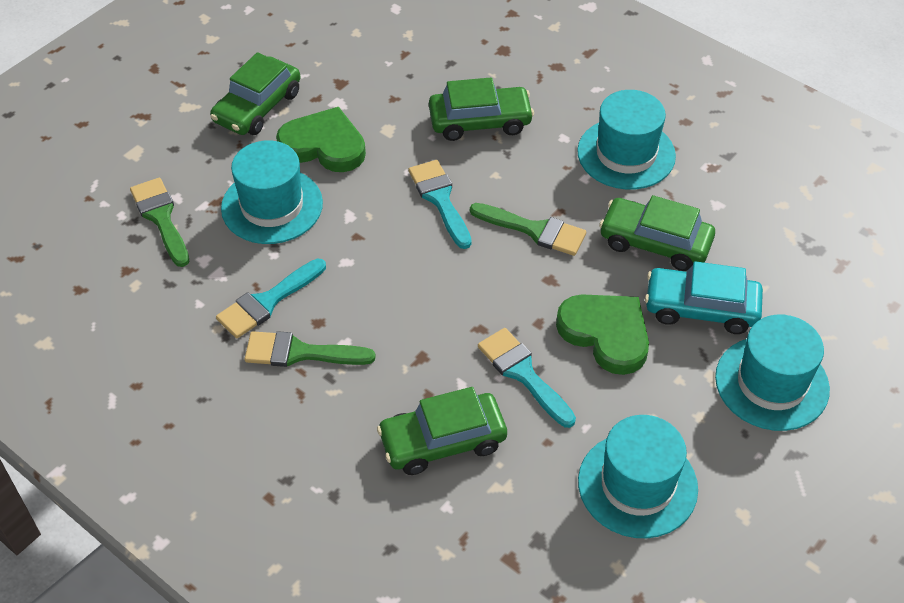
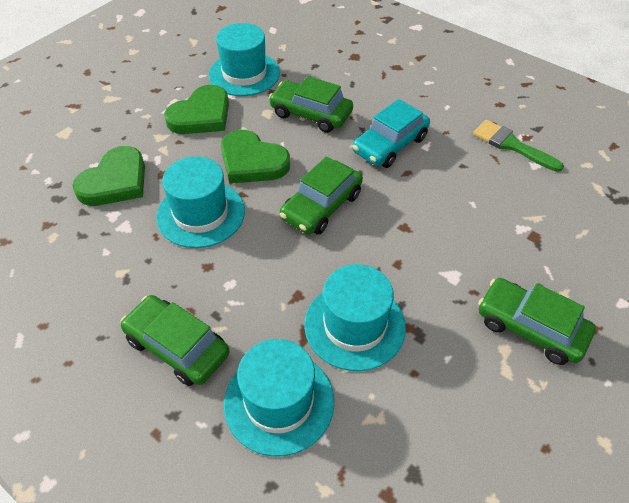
green brush: [130,178,190,267] [245,331,376,367] [470,203,586,256] = 3 -> [473,120,564,172] = 1
green heart: [276,107,366,172] [556,294,649,375] = 2 -> [72,146,145,206] [164,85,229,134] [221,130,290,184] = 3
turquoise brush: [216,258,326,338] [408,160,472,249] [478,328,576,428] = 3 -> none = 0

